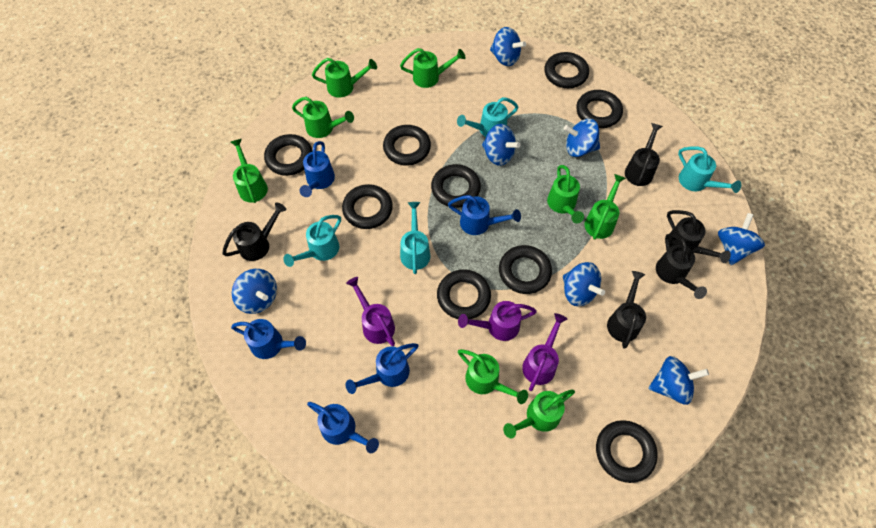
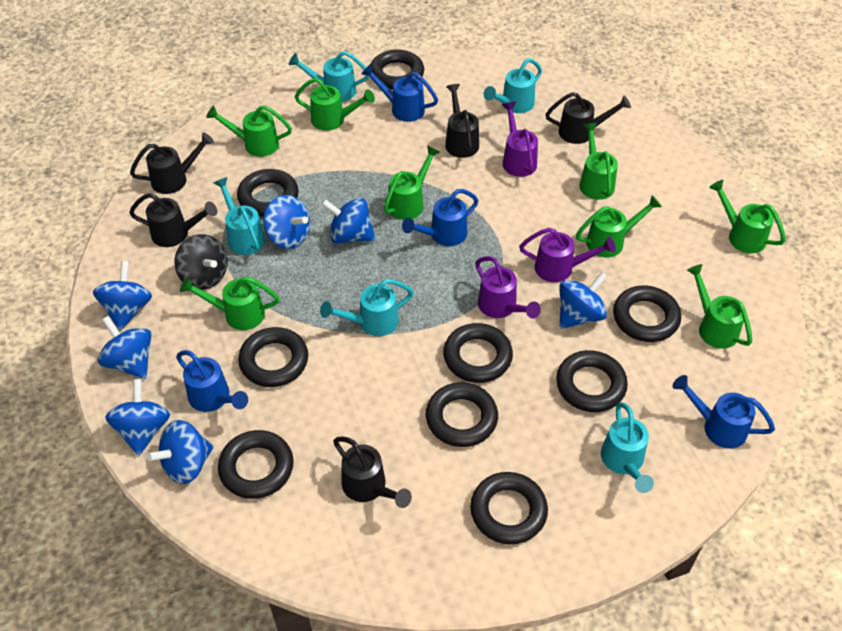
black spinning top: none = 0 -> [174,234,228,290] = 1
blue watering can: [231,319,306,359] [300,141,335,197] [307,402,379,453] [346,343,418,394] [448,195,521,235] = 5 -> [176,350,248,412] [361,64,438,122] [402,189,479,246] [673,375,775,449] = 4
turquoise watering can: [283,215,341,267] [400,202,431,274] [457,97,518,137] [678,146,741,193] = 4 -> [214,177,265,255] [289,51,369,102] [320,279,414,336] [483,58,542,113] [601,402,654,493] = 5

